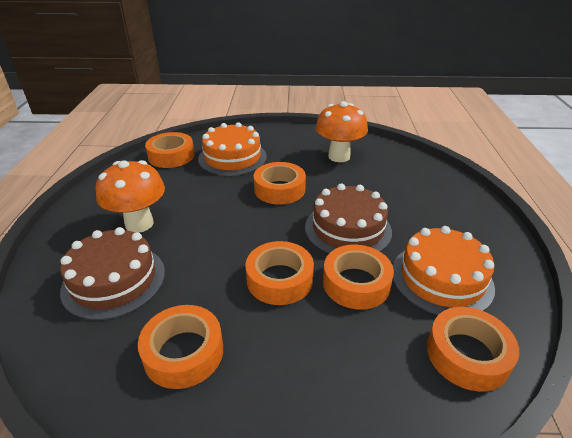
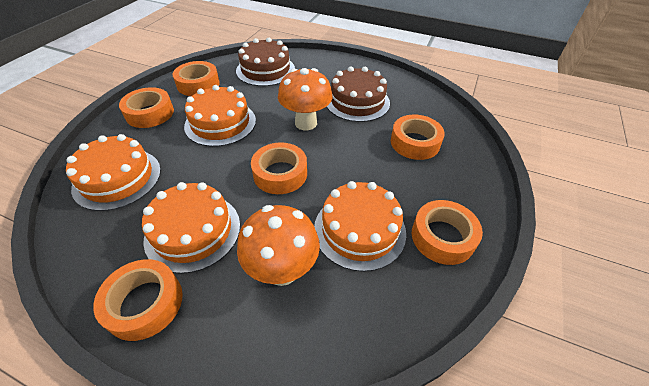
orange cake: [198,122,267,176] [393,226,495,315] = 2 -> [66,134,161,211] [142,182,240,274] [184,85,256,147] [314,181,406,272] = 4

